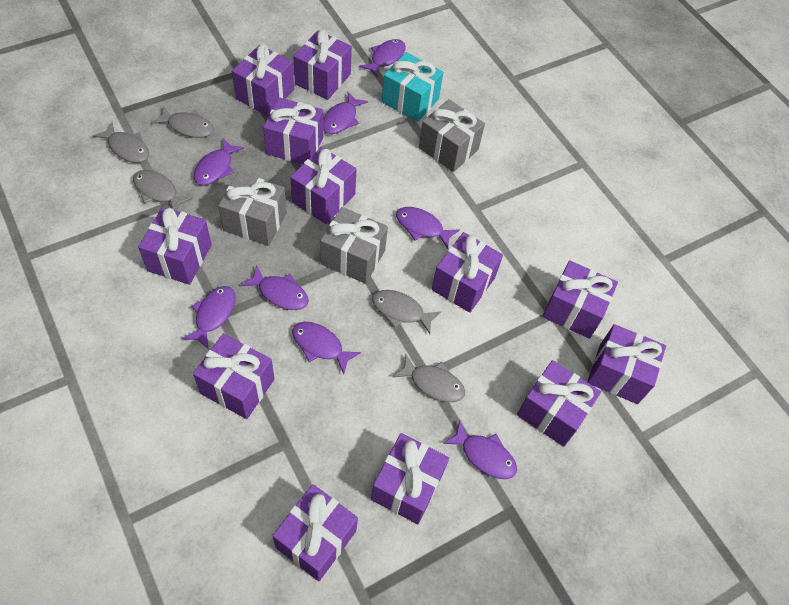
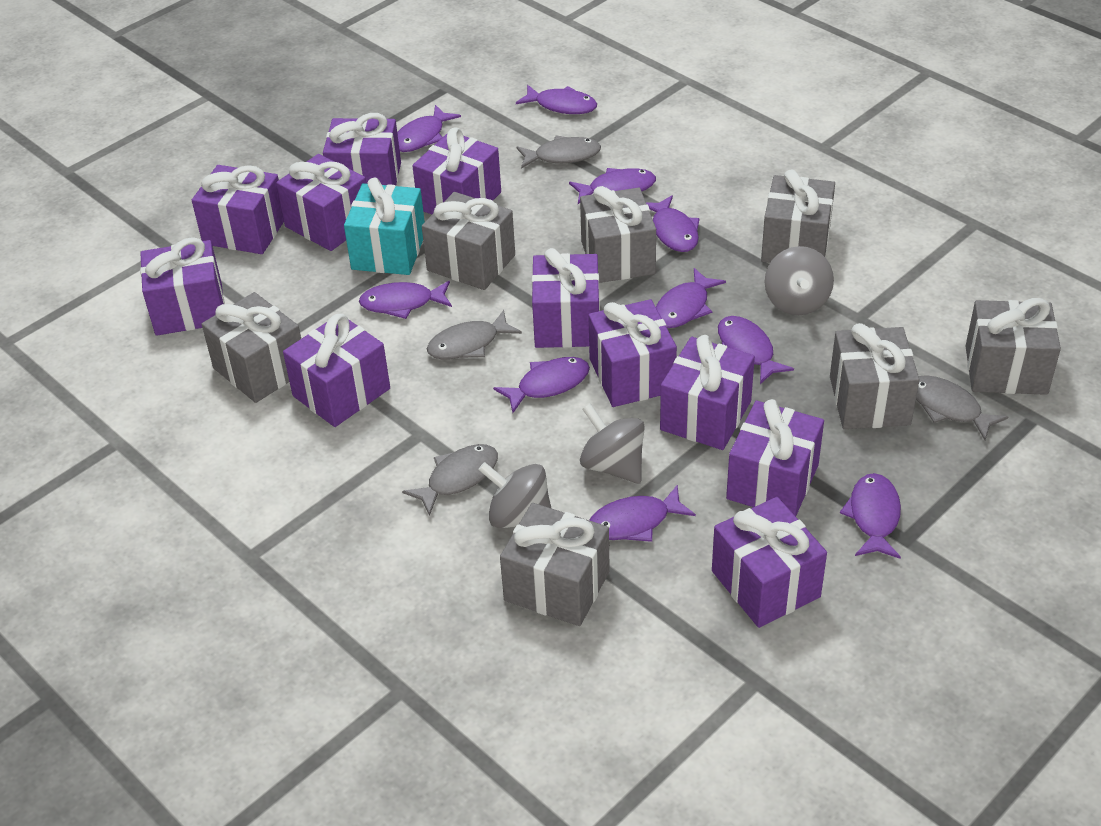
grey fish: [93,122,149,163] [133,170,193,211] [151,106,214,138] [372,290,441,334] [393,354,465,402] = 5 -> [402,444,498,516] [427,310,522,359] [516,135,601,169] [916,375,1008,440] = 4
grey gift: [218,172,287,246] [320,207,388,284] [419,99,485,172] = 3 -> [202,292,301,403] [422,192,515,290] [500,503,610,626] [580,186,656,283] [761,170,835,263] [830,323,920,429] [966,298,1061,395] = 7
grey spinning top: none = 0 -> [478,462,552,528] [580,404,645,484] [765,246,834,315] = 3
purple fish: [182,286,235,350] [194,138,244,186] [241,265,309,310] [292,322,361,374] [323,92,368,134] [359,39,406,78] [396,207,460,249] [443,420,517,479] = 8 -> [359,281,452,319] [397,105,461,152] [493,357,590,413] [516,85,597,114] [569,168,656,204] [589,484,696,542] [646,195,700,252] [656,268,726,328] [718,316,794,384] [840,473,901,559] = 10
purple gift: [138,207,212,285] [193,333,275,419] [232,44,294,116] [263,97,324,164] [272,484,358,581] [290,147,357,224] [293,30,352,100] [371,433,449,524] [431,232,503,313] [517,360,601,447] [542,260,618,339] [587,324,666,404] = 12 -> [140,237,225,336] [192,165,284,254] [276,154,367,251] [283,314,390,427] [323,113,401,185] [412,127,501,215] [532,248,600,348] [588,299,677,407] [660,335,755,450] [712,497,827,628] [726,399,824,516] = 11

